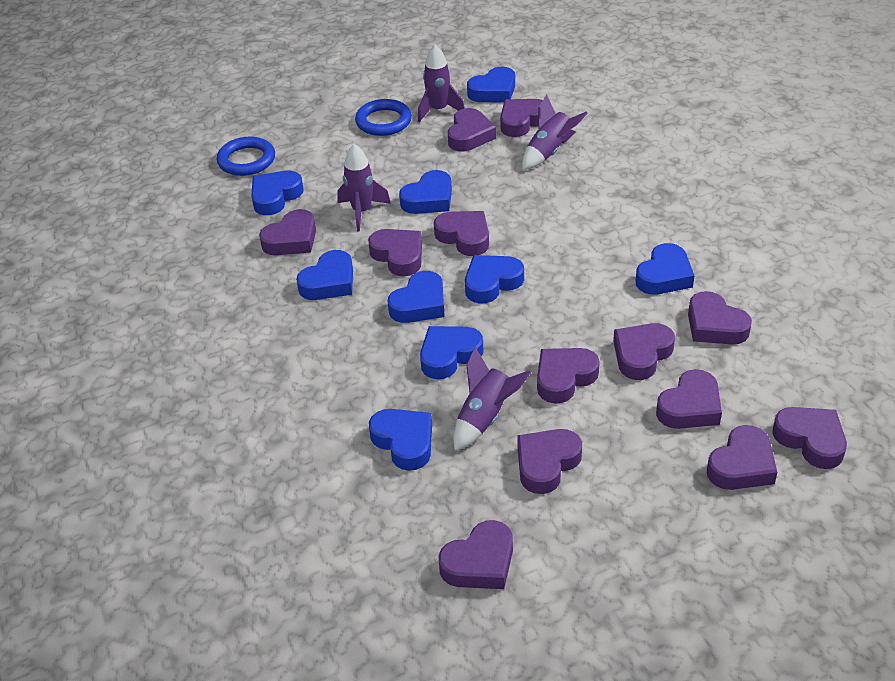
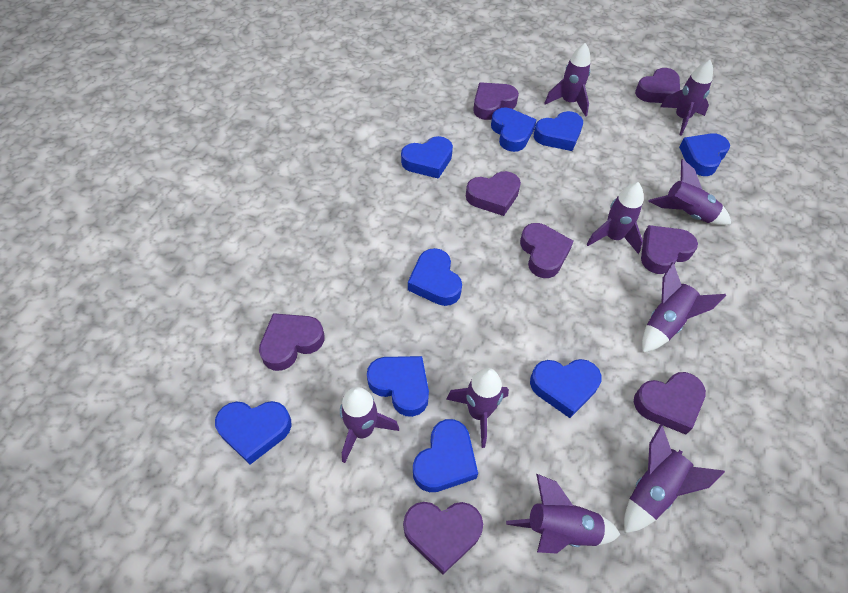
blue ring: [217,137,275,176] [355,99,412,136] = 2 -> none = 0
purple heart: [259,209,316,255] [368,229,422,276] [434,211,489,256] [438,520,513,589] [448,108,496,152] [500,99,543,137] [517,429,582,494] [537,348,600,404] [613,323,675,380] [656,369,722,429] [688,291,752,345] [707,425,778,490] [772,407,847,469] = 13 -> [259,313,325,371] [403,502,483,574] [466,171,521,216] [473,82,519,120] [520,223,574,278] [634,372,706,434] [635,68,680,103] [641,225,698,274] = 8
purple rocket: [337,144,391,232] [418,45,465,122] [453,346,531,451] [522,95,588,170] = 4 -> [340,387,399,463] [446,368,509,448] [506,474,621,553] [544,43,591,117] [586,182,643,254] [624,424,725,533] [642,262,726,353] [648,159,731,225] [660,60,713,136] = 9

